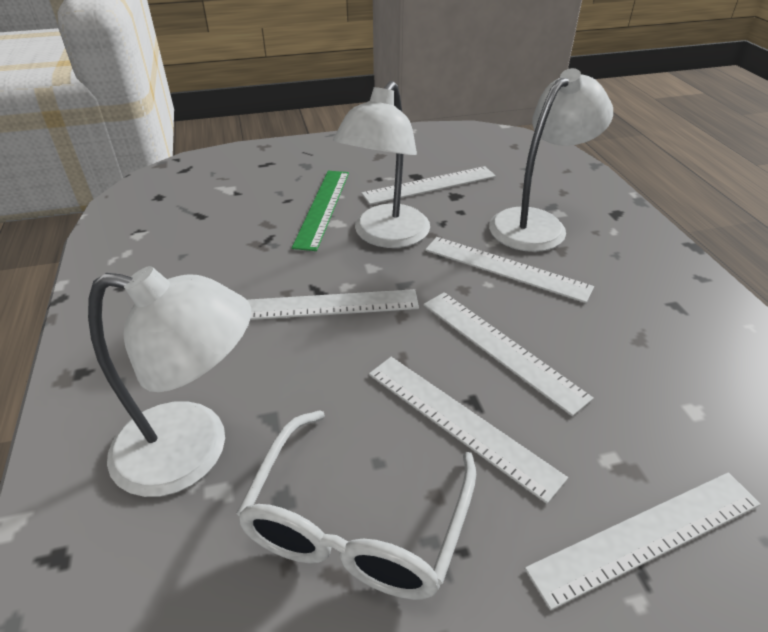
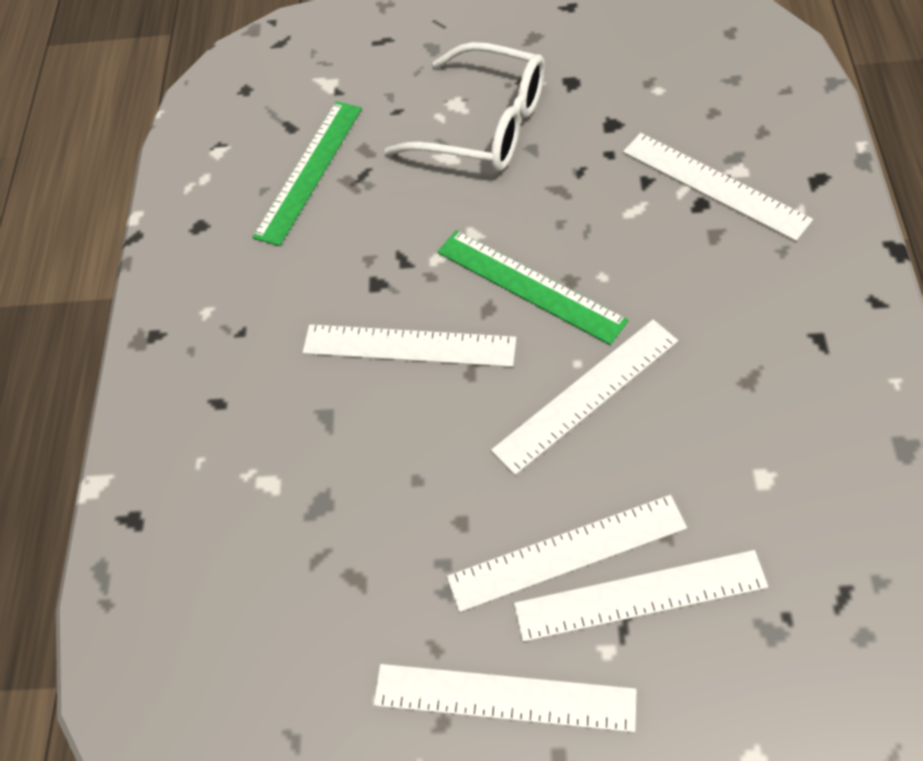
green ruler: [292,171,349,251] = 1 -> [252,101,362,246] [437,230,629,345] = 2
white lamp: [88,266,251,497] [333,81,430,248] [489,68,613,252] = 3 -> none = 0

